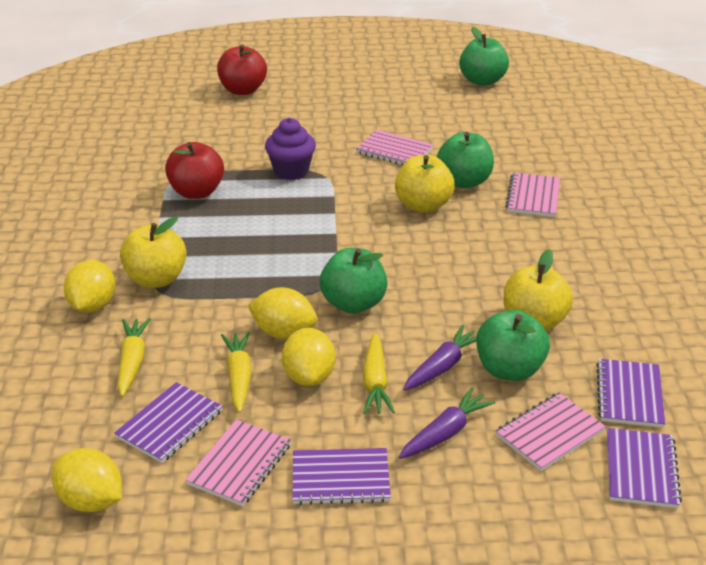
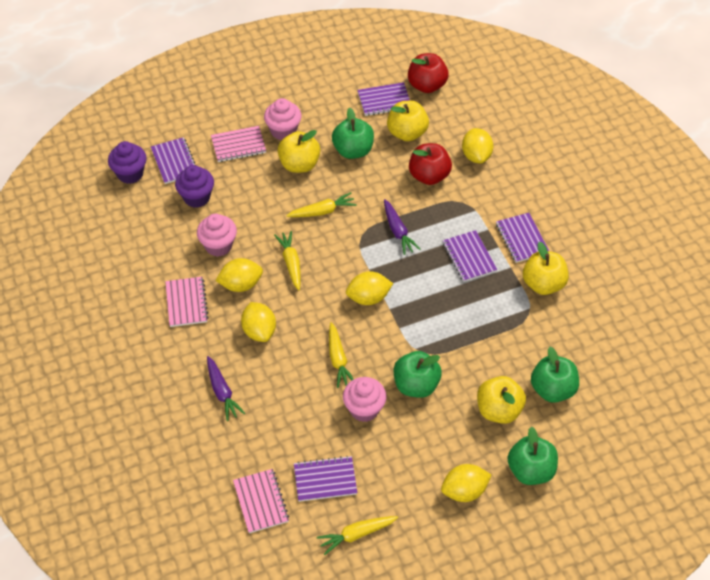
pink cupcake: none = 0 -> [197,214,237,257] [264,98,301,140] [343,377,386,422] = 3
pink notebook: [185,420,291,506] [356,130,433,166] [496,393,606,471] [505,172,560,217] = 4 -> [165,277,209,327] [211,126,266,162] [233,469,289,533] = 3
purple cupcake: [265,118,316,180] = 1 -> [108,141,147,184] [175,165,214,208] = 2
purple notebook: [114,382,223,463] [293,448,391,505] [596,359,666,428] [607,428,682,508] = 4 -> [151,137,195,184] [294,456,357,502] [358,82,410,116] [443,230,497,282] [496,213,549,263] = 5
yellow apple: [120,216,187,288] [395,155,455,213] [504,249,573,331] = 3 -> [277,130,320,173] [387,101,429,141] [477,376,526,424] [523,242,569,295] = 4
yellow carrot: [118,318,151,397] [221,332,252,413] [363,333,395,414] = 3 -> [274,231,301,291] [286,192,357,217] [317,516,398,555] [329,322,354,388] = 4
yellow lemon: [52,448,122,512] [64,260,115,313] [248,287,317,339] [282,328,336,386] = 4 -> [215,258,263,292] [241,302,276,342] [346,271,393,305] [441,464,492,502] [462,128,493,164] = 5

